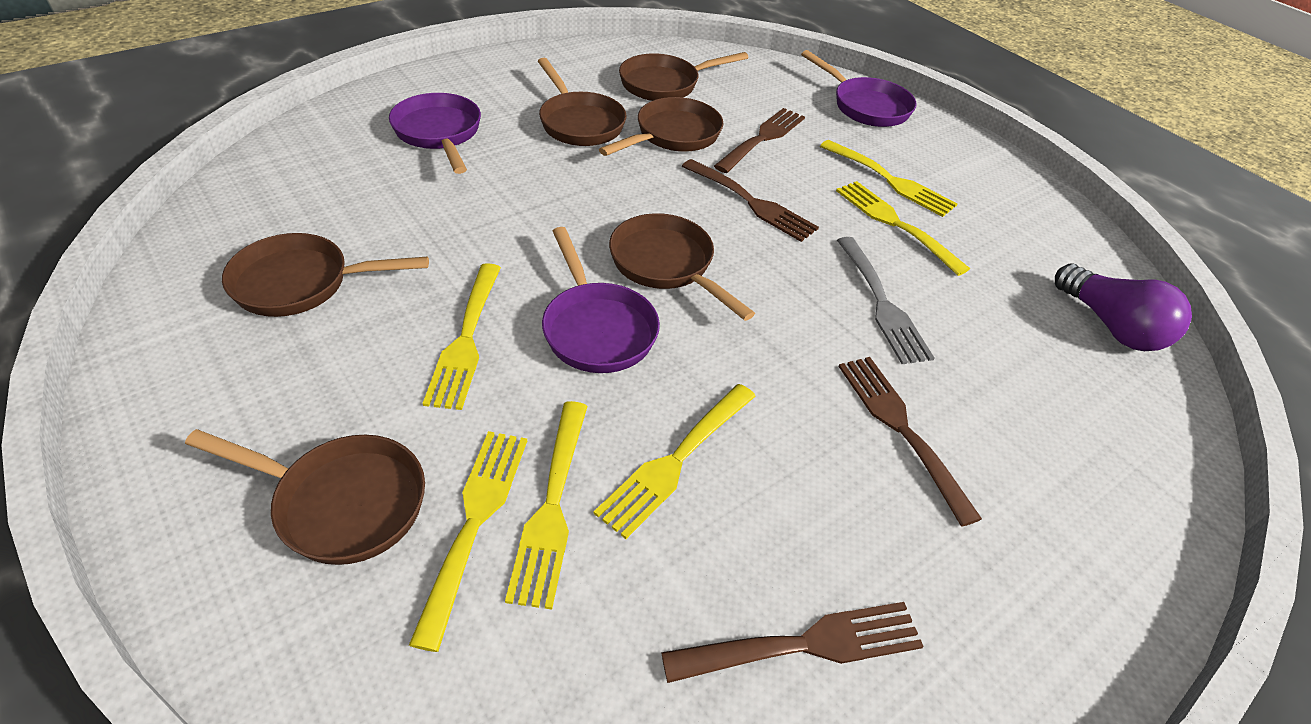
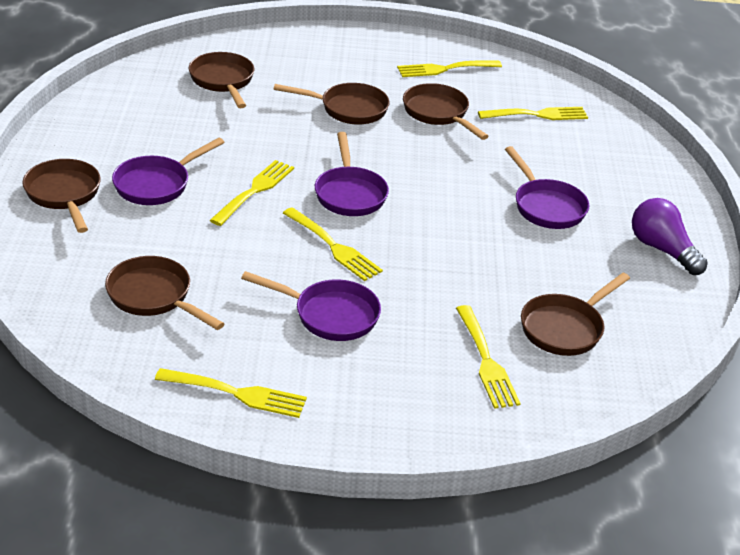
brown fork: [661,602,924,683] [682,159,819,242] [714,108,805,173] [838,357,982,526] = 4 -> none = 0
grey fork: [837,237,934,364] = 1 -> none = 0
purple pan: [389,93,481,174] [542,227,660,373] [801,50,916,127] = 3 -> [112,138,224,205] [241,271,381,341] [315,132,389,216] [505,146,589,229] = 4

